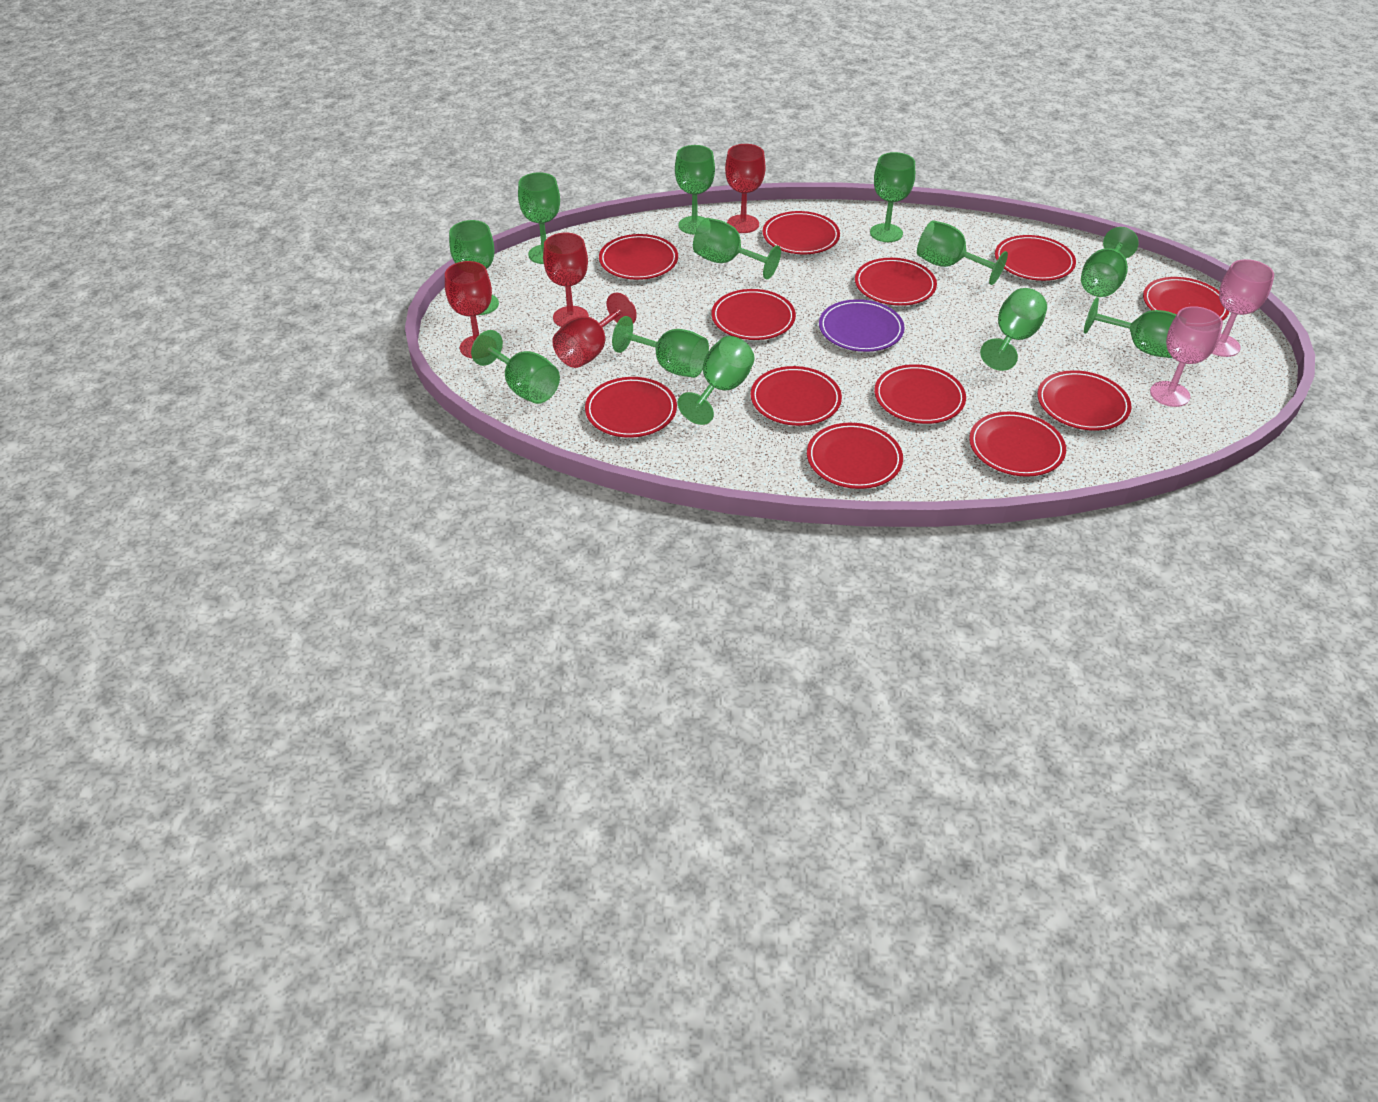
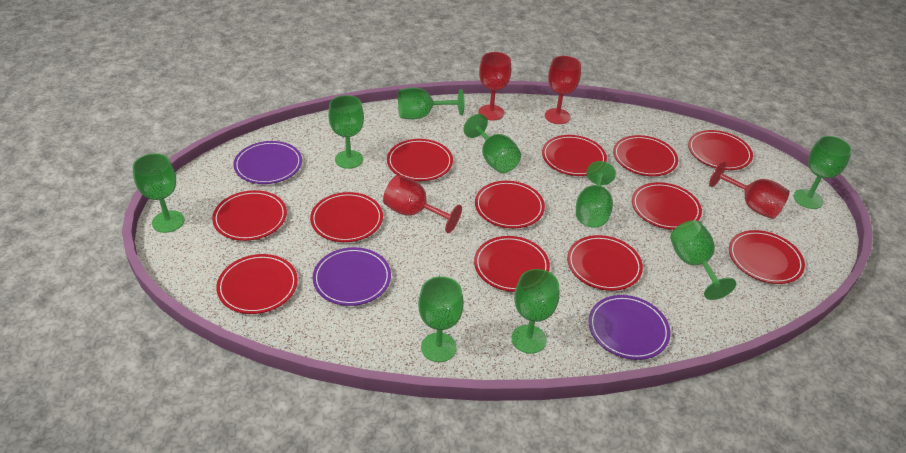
green goblet: [449,220,499,315] [471,330,560,404] [518,172,560,264] [612,316,709,378] [675,145,715,235] [678,336,754,425] [693,218,781,279] [870,152,915,242] [917,220,1008,285] [980,288,1047,371] [1081,227,1139,297] [1084,297,1177,358] = 12 -> [132,153,185,233] [328,95,364,169] [398,87,465,119] [418,276,464,362] [463,114,521,173] [511,269,559,354] [576,161,616,228] [670,220,736,300] [794,136,852,209] = 9
pink goblet: [1150,306,1223,407] [1212,259,1274,357] = 2 -> none = 0
purple plate: [819,299,905,352] = 1 -> [233,141,302,184] [313,247,391,306] [588,295,670,360] = 3

